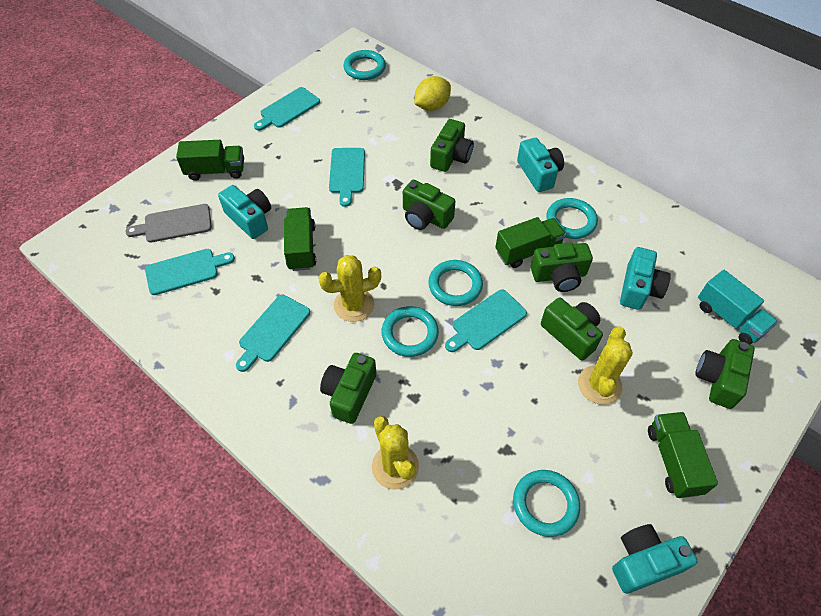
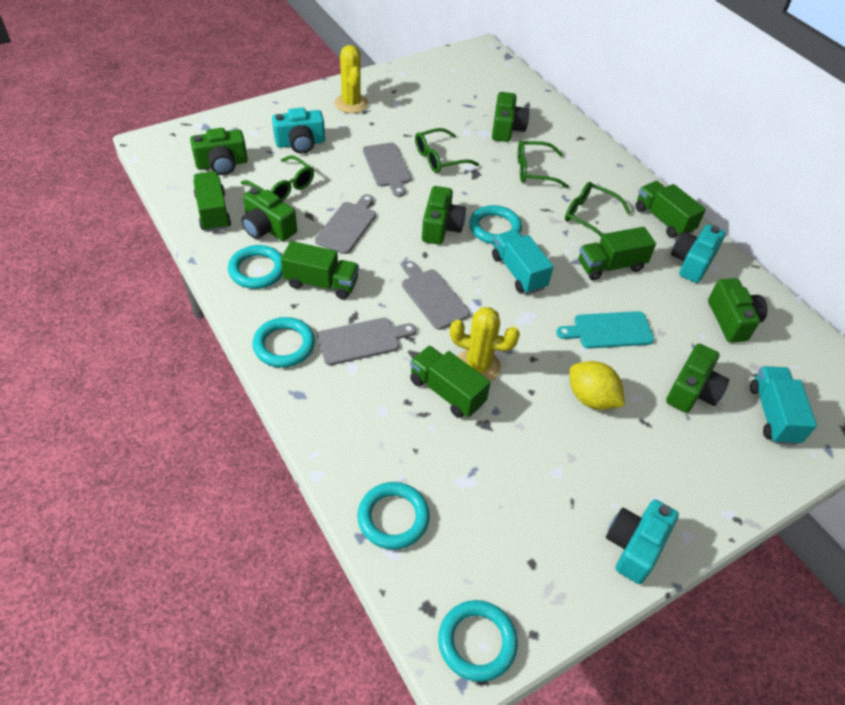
green glasses: none = 0 -> [241,155,314,201] [415,128,479,173] [518,140,569,188] [565,182,631,237] = 4
green truck: [176,140,244,181] [284,207,316,271] [495,217,566,268] [648,412,718,498] = 4 -> [193,171,231,232] [281,241,359,299] [410,346,491,418] [579,227,656,280] [635,181,706,238] = 5
grey cutting board: [125,204,212,242] = 1 -> [315,194,376,254] [317,318,416,365] [363,143,411,197] [402,261,470,330] = 4
turquoise camera: [218,185,271,239] [517,138,564,192] [612,524,698,594] [620,247,671,310] = 4 -> [272,108,325,154] [606,500,679,584] [671,224,726,283] = 3
turquoise cutting board: [145,249,235,295] [236,295,310,372] [254,87,320,131] [329,148,365,207] [445,289,527,352] = 5 -> [556,311,654,349] = 1
turquoise truck: [698,270,778,344] = 1 -> [492,229,554,294] [750,366,817,445] = 2
yellow cactus: [318,255,381,322] [372,416,419,490] [578,327,633,405] = 3 -> [334,45,368,113] [450,307,520,382] = 2

